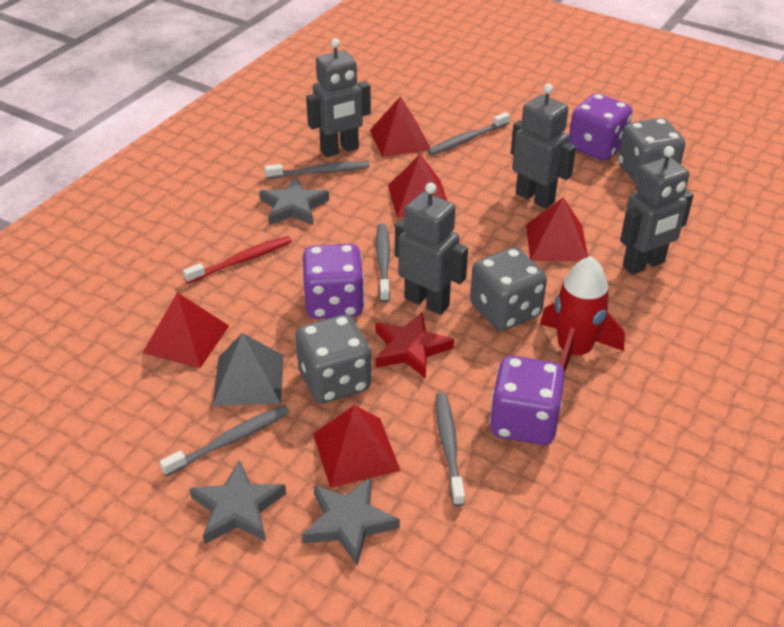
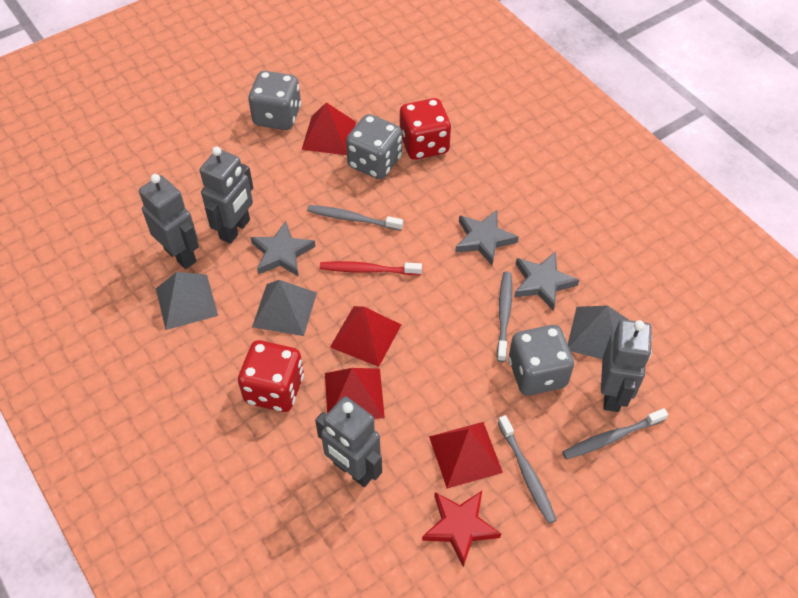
grey pyramid: [213,333,284,406] = 1 -> [156,272,218,330] [252,280,317,336] [568,306,629,359] = 3
grey toothbrush: [159,405,290,476] [265,161,370,179] [376,224,390,302] [428,112,510,155] [436,393,465,506] = 5 -> [307,205,403,231] [497,272,512,362] [498,415,556,524] [562,408,668,459] = 4
purple dice: [303,244,365,319] [489,356,565,445] [569,93,632,161] = 3 -> none = 0
red dice: none = 0 -> [238,340,304,412] [400,98,451,160] = 2
red pyramid: [142,292,229,368] [313,405,401,488] [370,96,430,157] [388,154,447,218] [526,197,588,261] = 5 -> [302,102,356,155] [325,368,385,419] [330,306,401,367] [429,422,503,488] = 4
red rocket: [540,256,625,373] = 1 -> none = 0

